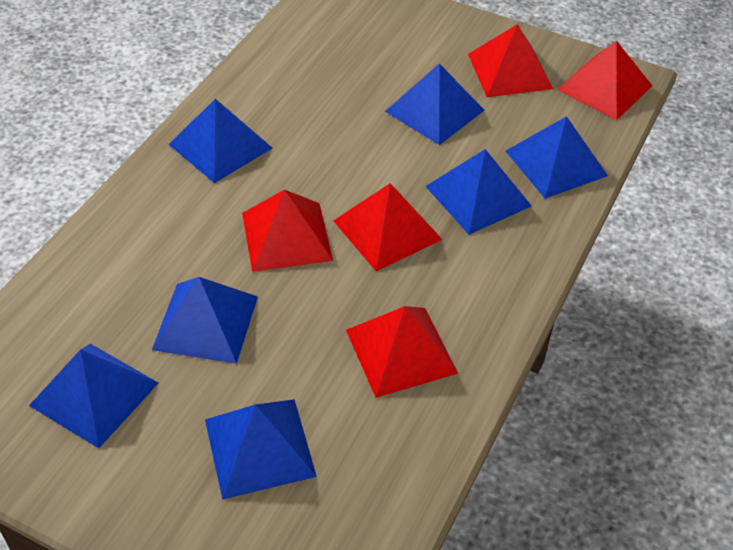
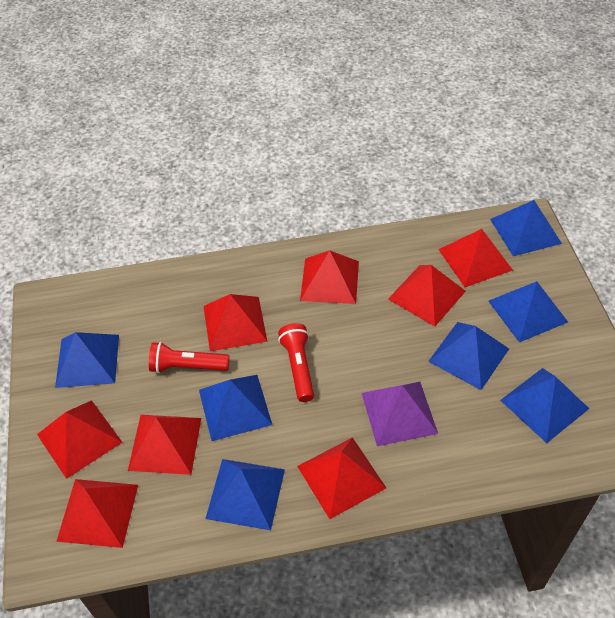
purple pyramid: none = 0 -> [362,382,438,446] = 1
red flashlight: none = 0 -> [149,342,229,373] [278,323,314,402] = 2
red pyramid: [242,189,333,272] [333,183,443,271] [346,306,458,398] [468,24,553,97] [557,41,652,120] = 5 -> [37,400,122,479] [56,479,138,548] [128,415,201,475] [203,294,267,351] [297,437,386,519] [300,250,359,304] [388,265,466,327] [438,229,513,287] = 8

